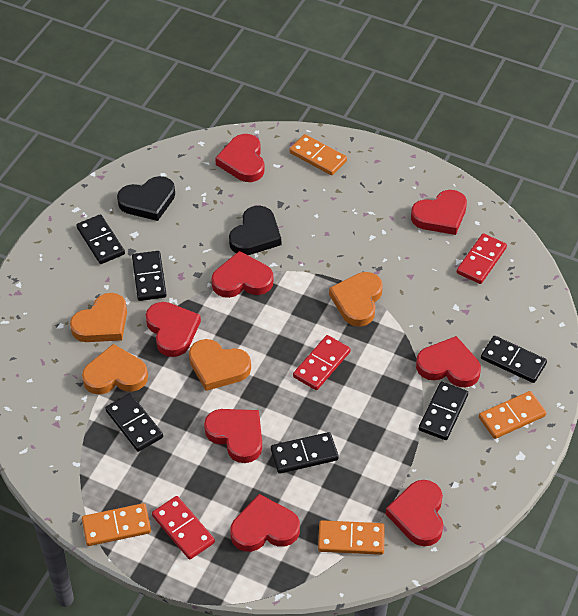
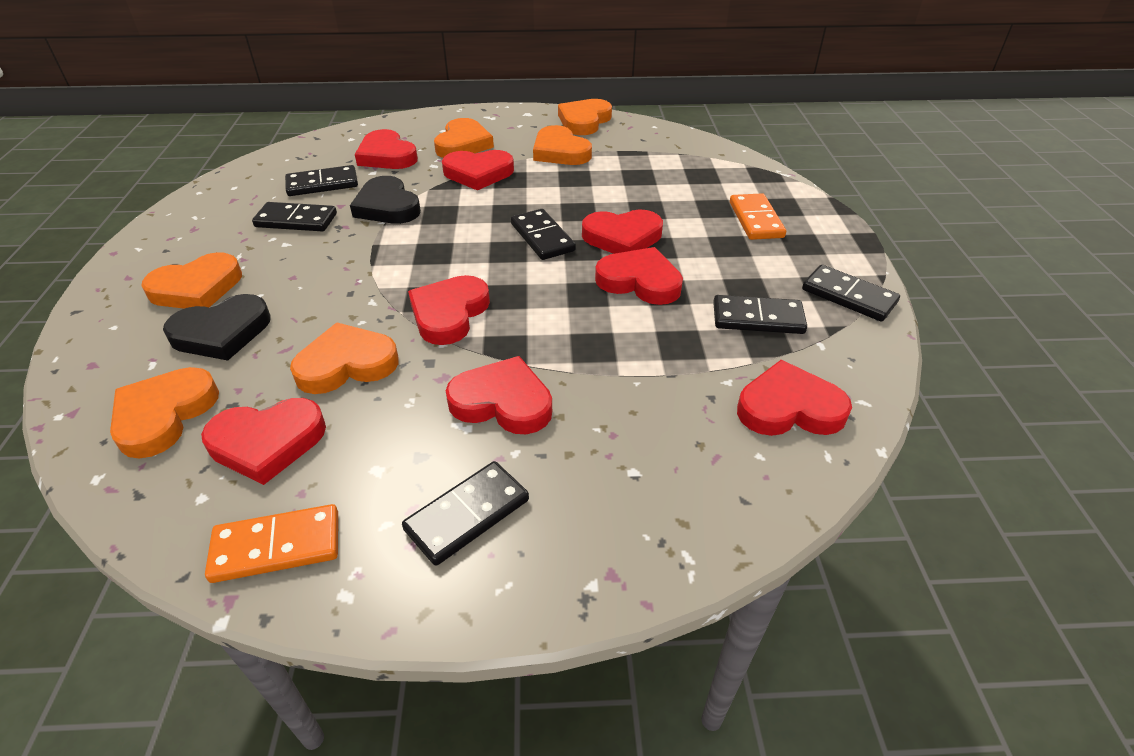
orange domino: [82,503,151,546] [289,134,347,175] [318,520,385,555] [479,391,546,439] = 4 -> [205,504,338,583] [730,193,786,240] = 2
orange heart: [70,293,127,342] [82,344,148,395] [189,339,251,391] [329,272,383,327] = 4 -> [110,367,219,459] [142,252,242,309] [290,322,399,394] [434,118,494,158] [533,125,592,165] [558,99,612,135] = 6
red domino: [152,496,215,560] [293,335,350,390] [457,233,507,284] = 3 -> none = 0

